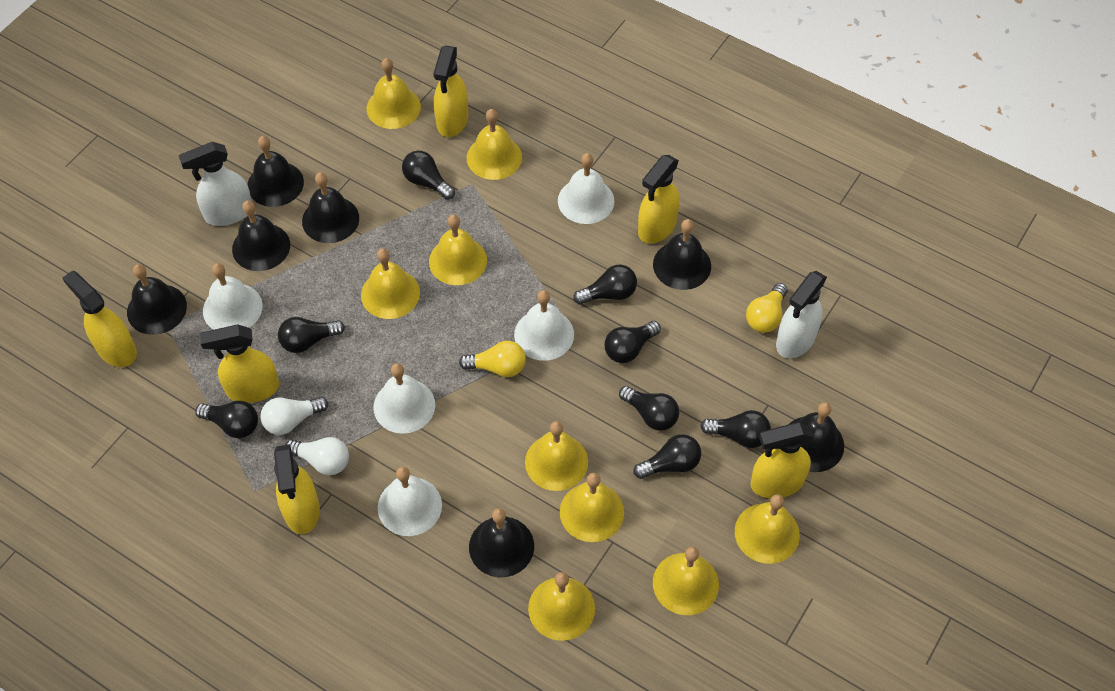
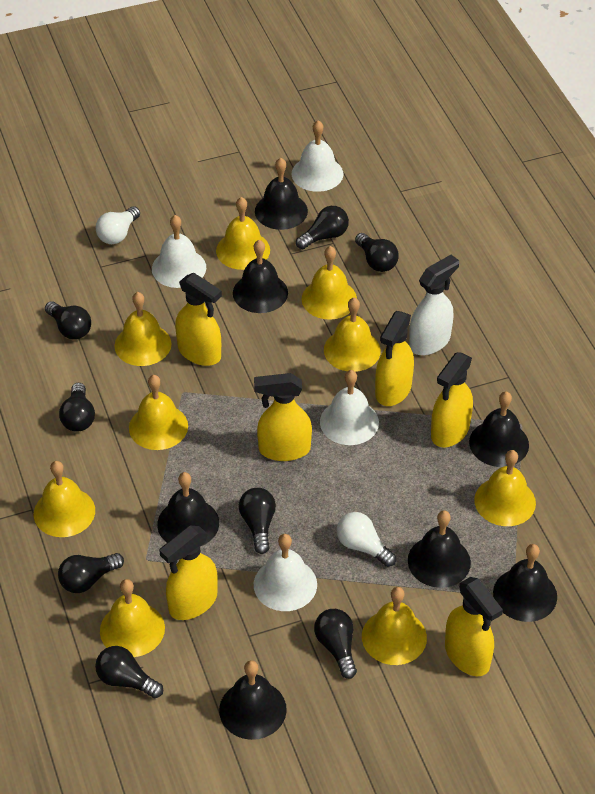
white bell: [203,263,263,330] [373,363,435,434] [378,467,442,536] [514,290,574,361] [558,153,614,224] = 5 -> [152,215,206,288] [254,534,317,611] [292,120,343,192] [320,370,379,445] = 4
white spray bottle: [178,142,252,226] [776,271,827,359] = 2 -> [409,255,459,355] = 1
yellow light bulb: [459,341,526,377] [746,283,788,333] = 2 -> none = 0

